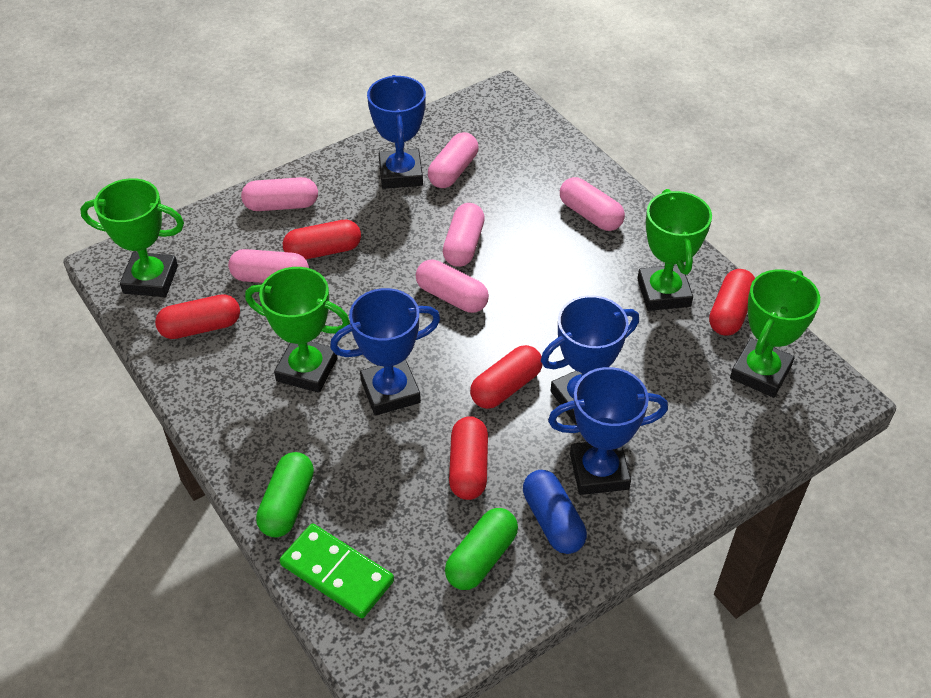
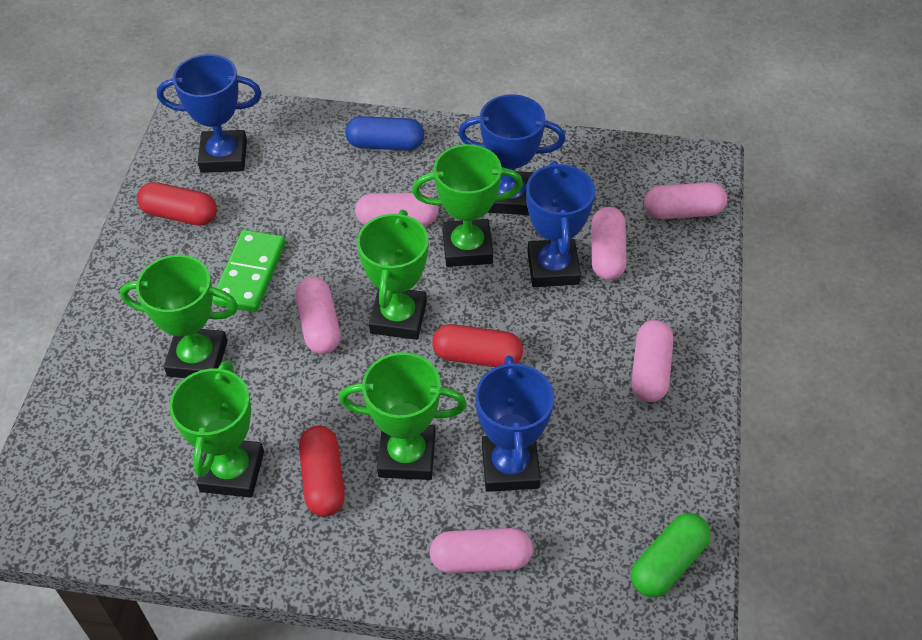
green capsule: [256,452,314,538] [445,508,518,590] = 2 -> [631,513,711,597] = 1
green trophy: [80,178,184,297] [245,267,350,393] [637,189,712,311] [730,269,820,398] = 4 -> [120,255,238,378] [169,361,264,498] [339,352,467,480] [357,210,428,340] [412,144,523,267] = 5
red capsule: [155,294,240,339] [283,220,361,259] [449,416,488,500] [470,345,543,409] [709,269,755,336] = 5 -> [137,182,217,226] [299,426,345,517] [432,324,523,367] = 3

